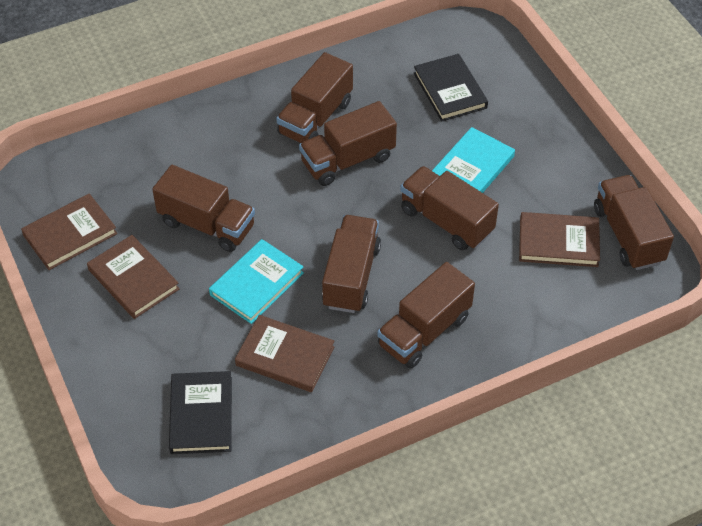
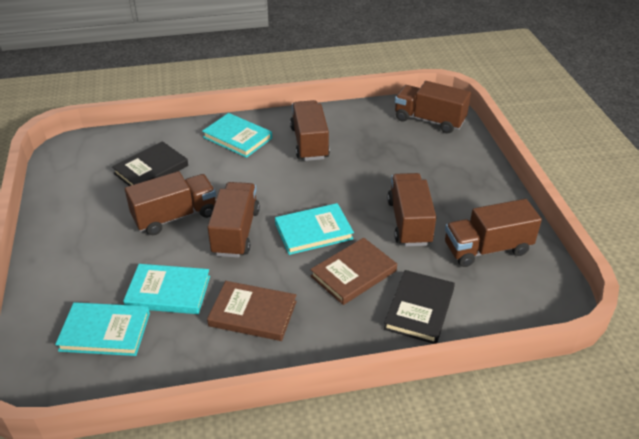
brown book: [21,194,117,270] [87,235,180,319] [235,315,334,392] [519,212,600,267] = 4 -> [207,281,297,341] [310,237,397,305] = 2
brown truck: [152,165,255,252] [276,52,353,143] [299,101,397,186] [322,215,381,313] [377,262,475,369] [400,166,499,250] [594,175,674,270] = 7 -> [125,171,216,235] [208,182,260,258] [290,100,330,161] [387,173,436,246] [395,81,471,133] [445,199,542,267] = 6
turquoise book: [209,239,304,324] [432,127,515,193] = 2 -> [55,302,150,356] [123,264,210,314] [202,113,272,158] [275,203,354,255] = 4

